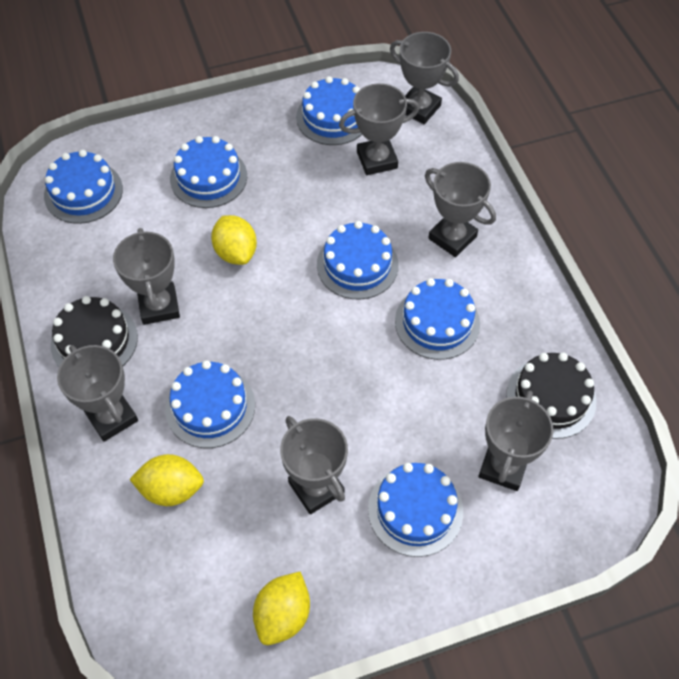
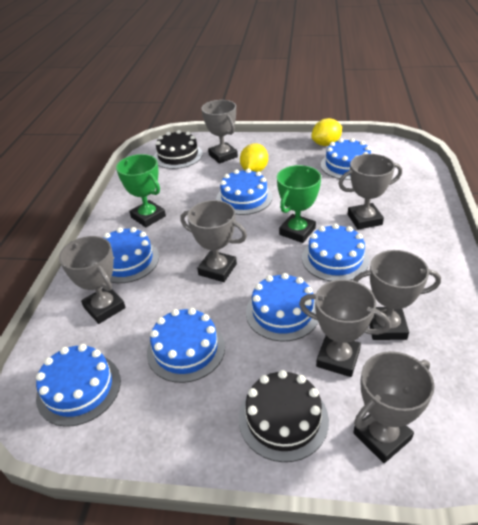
green trophy: none = 0 -> [116,154,166,227] [277,165,321,243] = 2
yellow lemon: [129,454,204,506] [211,215,257,265] [253,571,310,645] = 3 -> [240,143,268,172] [311,118,342,146] = 2

